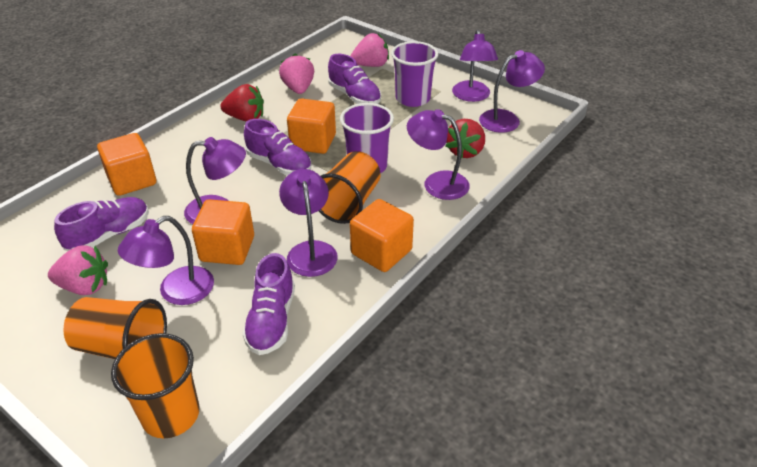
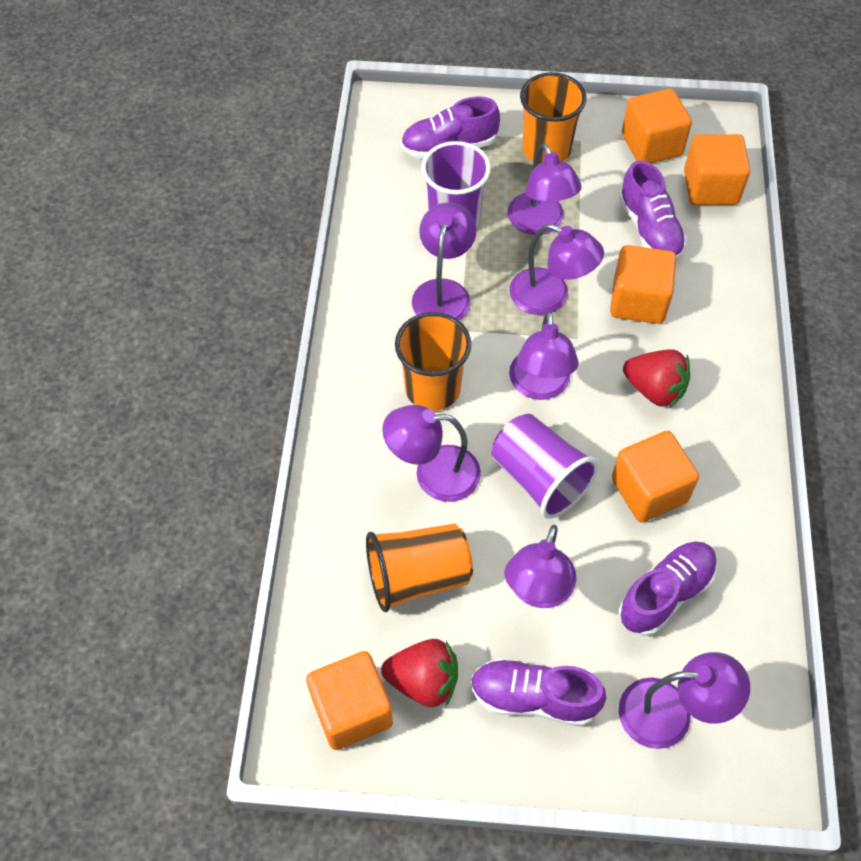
orange cube: [97,133,156,196] [192,199,254,265] [287,98,336,154] [350,199,414,272] = 4 -> [306,651,393,750] [610,245,676,324] [612,431,699,522] [622,89,692,163] [684,134,750,205] = 5
pink strawberry: [48,245,108,295] [279,54,314,94] [351,33,389,67] = 3 -> none = 0
purple lamp: [118,216,214,305] [184,137,246,224] [279,169,338,277] [407,109,470,200] [452,30,498,102] [479,50,545,133] = 6 -> [382,405,481,502] [412,202,477,321] [504,525,577,608] [508,143,582,235] [509,224,604,315] [509,311,578,400] [619,652,750,749] = 7

